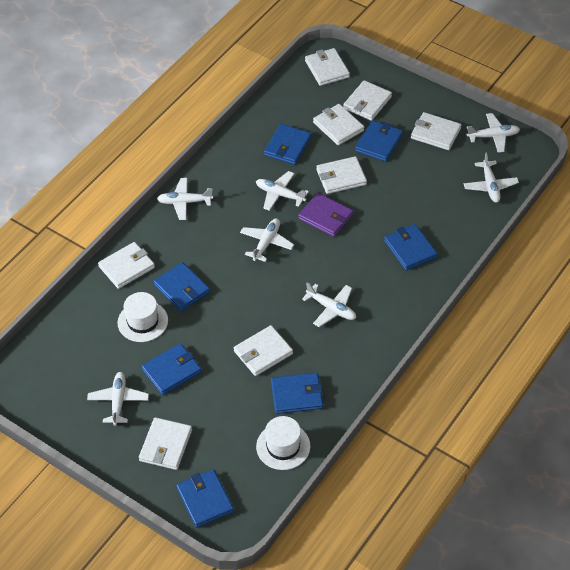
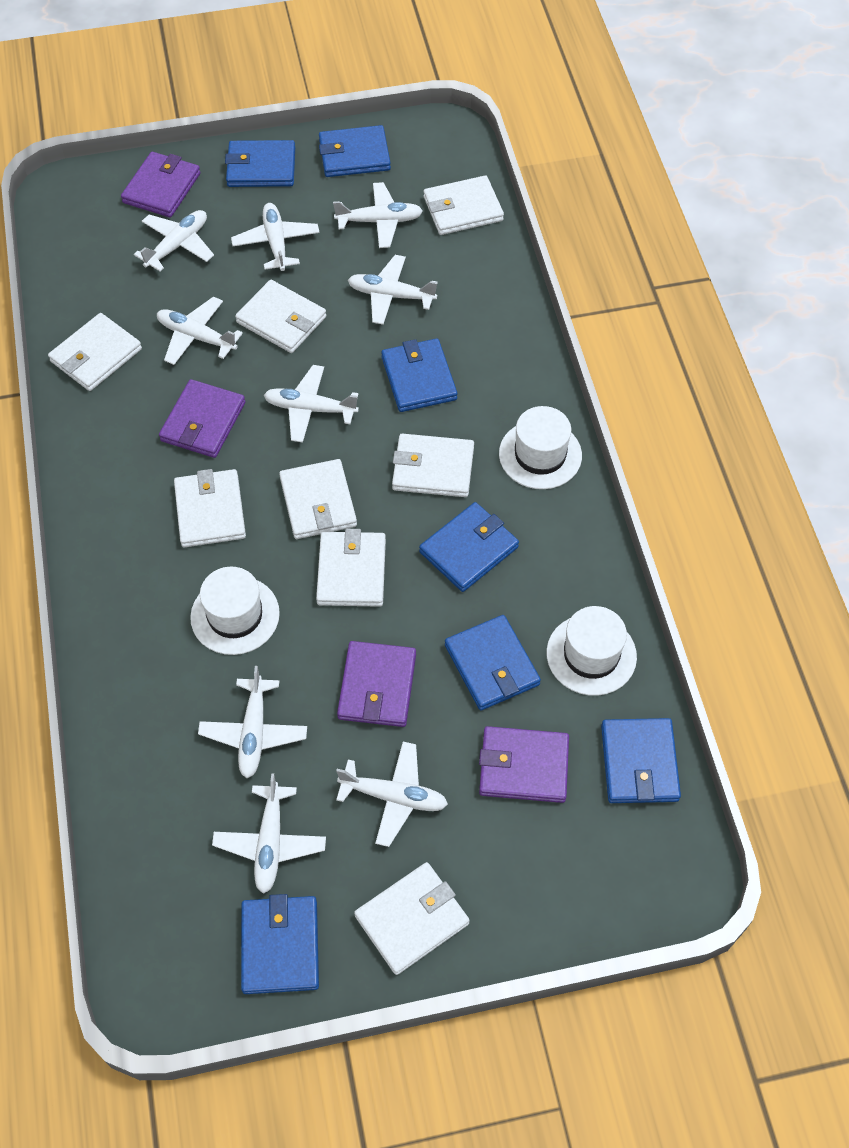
purple wallet: [298,193,353,237] = 1 -> [121,152,200,217] [159,379,245,458] [337,641,416,727] [479,726,569,803] = 4
white hat: [117,292,168,342] [256,416,310,470] = 2 -> [190,567,280,655] [499,406,582,489] [546,606,637,696] = 3
white plane: [87,372,149,426] [157,178,213,220] [240,218,294,262] [256,171,309,211] [302,283,356,327] [464,152,519,203] [467,113,520,153] = 7 -> [134,210,214,271] [157,297,243,365] [198,666,307,778] [212,773,326,894] [231,203,320,271] [264,365,359,443] [333,182,423,248] [336,742,448,847] [348,255,438,325] = 9

